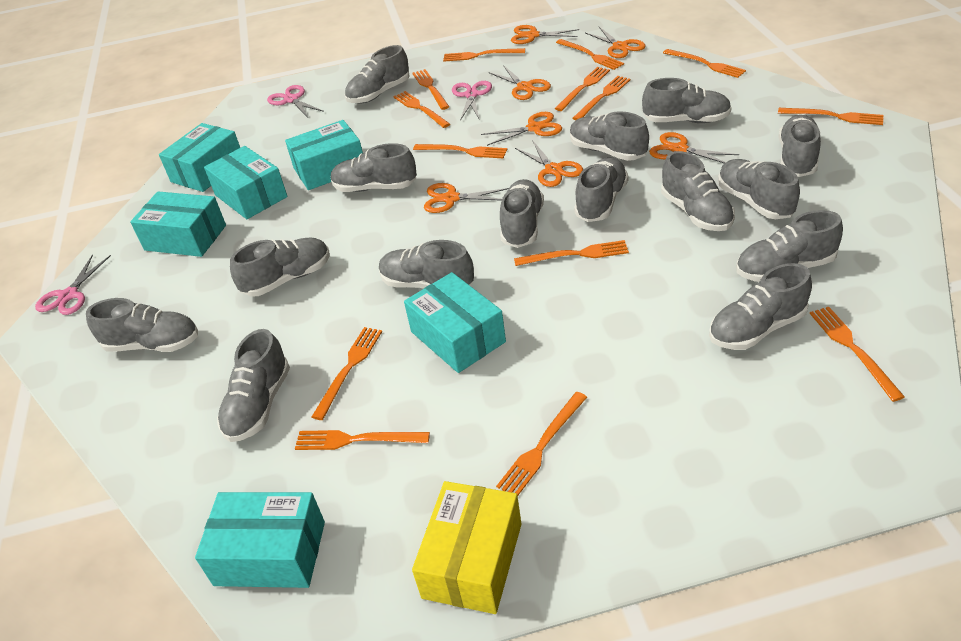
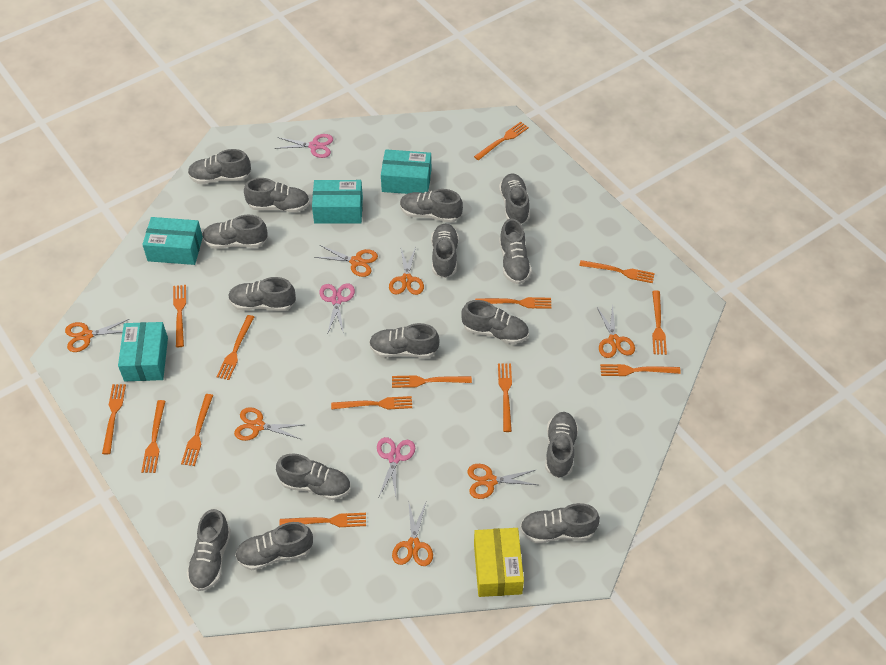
turquoise box: [130,191,226,257] [159,123,240,192] [195,492,325,588] [204,146,287,219] [285,120,363,190] [404,272,506,373] = 6 -> [118,322,168,381] [142,217,203,265] [312,180,363,224] [381,149,431,194] = 4

